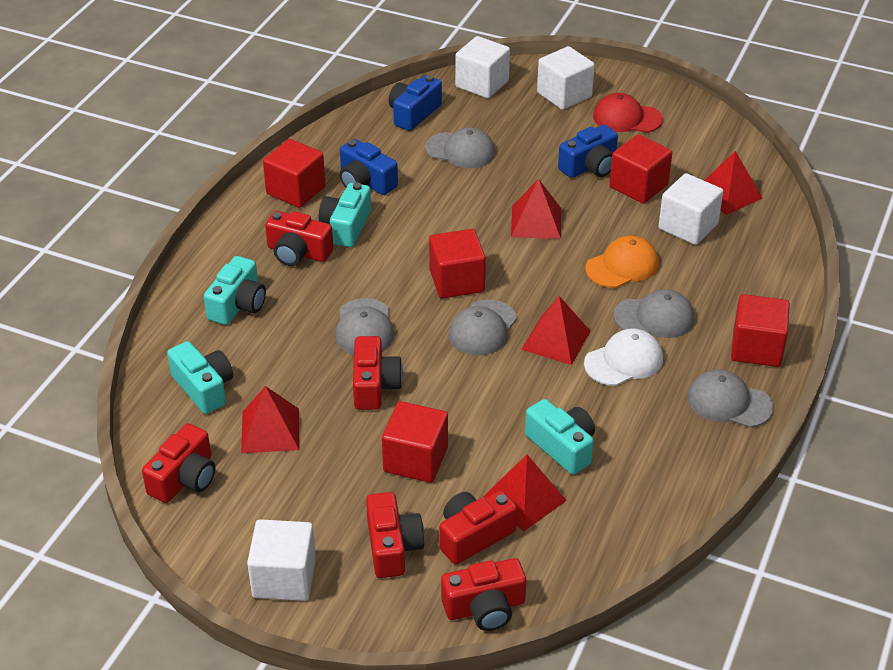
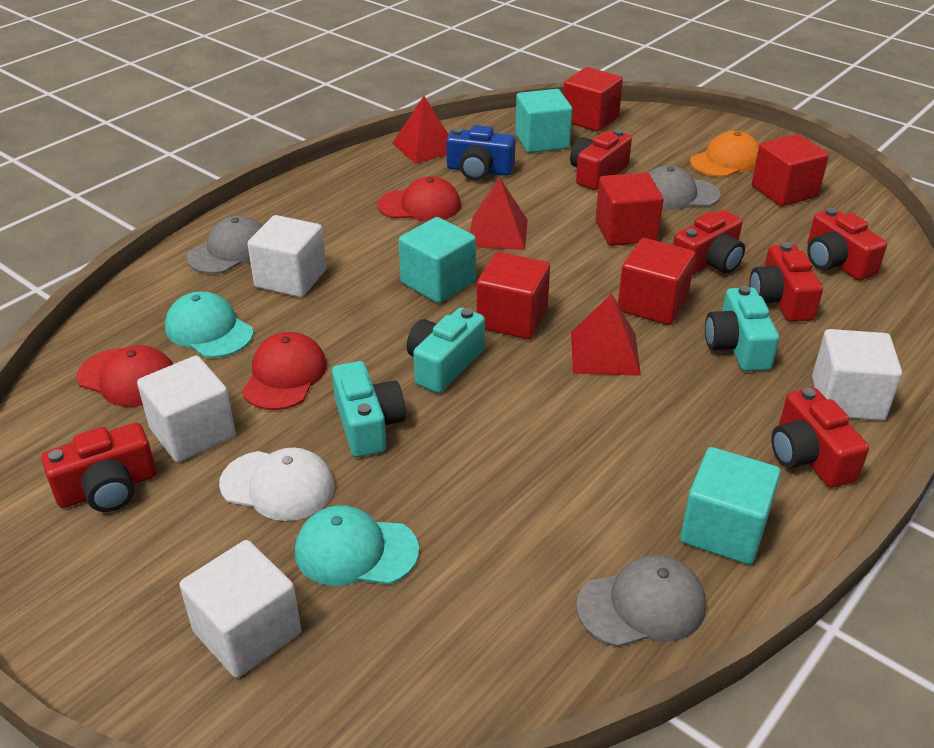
blue camera: [340,139,398,195] [389,75,442,131] [558,124,618,178] = 3 -> [446,125,515,180] = 1
grey cap: [335,298,395,355] [425,127,495,168] [448,300,517,356] [613,289,694,338] [687,369,773,428] = 5 -> [187,216,263,274] [576,555,706,647] [649,165,720,210] = 3
red cap: [593,93,663,133] = 1 -> [77,345,173,407] [242,332,327,410] [378,176,461,221] = 3
red pyramid: [241,386,299,453] [483,455,567,531] [511,179,561,239] [521,296,591,365] [704,151,762,215] = 5 -> [392,96,449,164] [470,177,528,250] [571,294,641,376] = 3
turquoise camera: [167,341,233,414] [204,256,266,325] [319,182,371,247] [525,399,595,475] = 4 -> [332,361,406,457] [407,308,485,393] [705,286,779,371] = 3
turquoise cap: none = 0 -> [165,291,253,358] [295,505,419,586] = 2
turquoise cube: none = 0 -> [399,217,476,303] [515,89,572,153] [680,447,781,565] = 3

